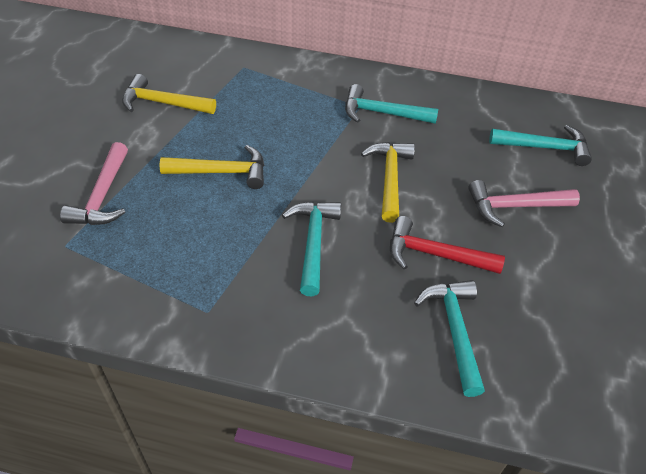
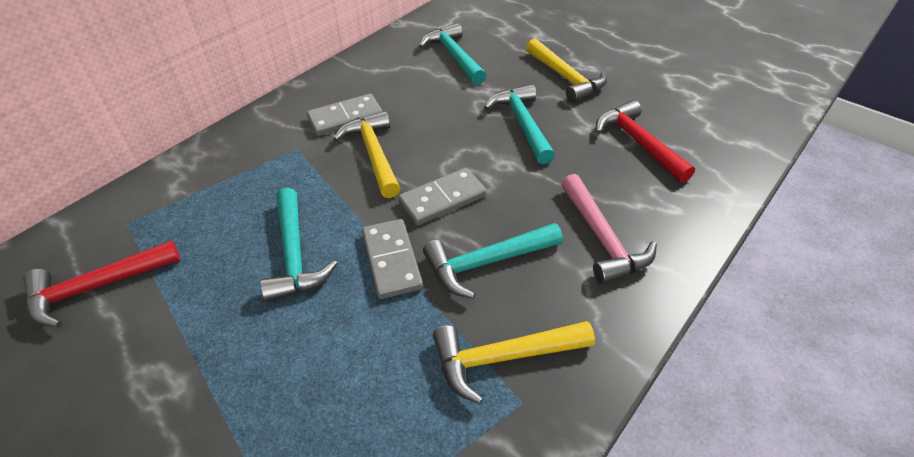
grey domino: none = 0 -> [307,94,383,136] [362,219,423,299] [398,168,487,225] = 3
pink hammer: [60,142,128,225] [468,180,580,227] = 2 -> [561,174,657,284] = 1
red hammer: [390,216,505,274] = 1 -> [23,240,180,327] [596,100,695,183] = 2

